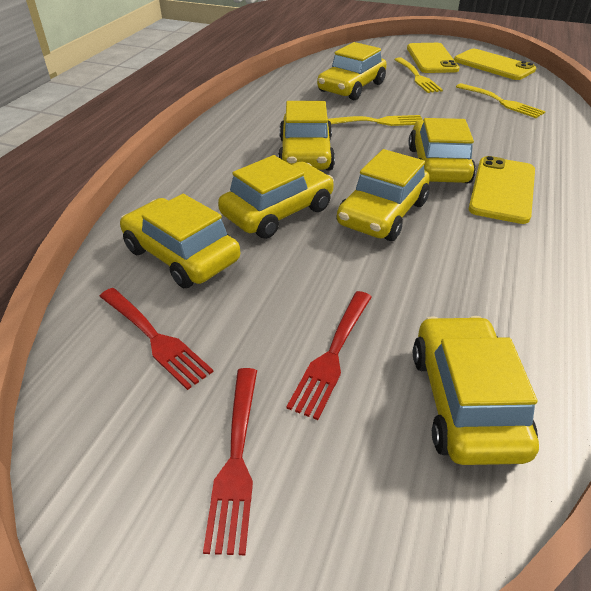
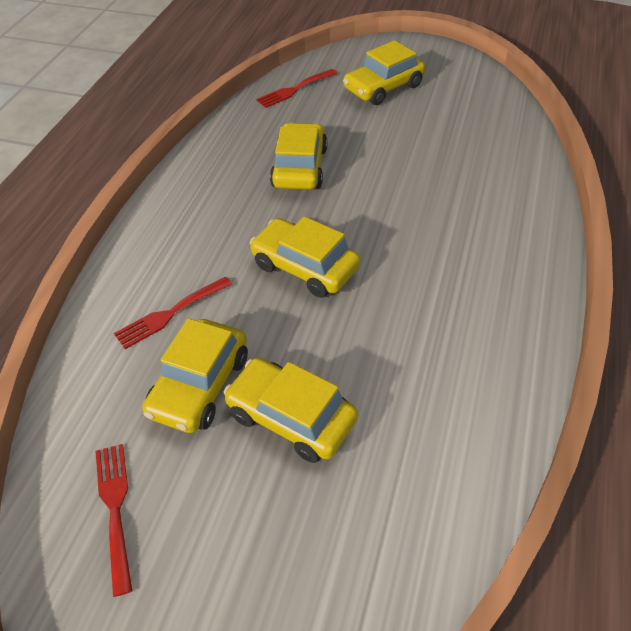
yellow car: [120,194,240,288] [218,155,334,239] [278,101,335,170] [317,42,387,100] [336,149,430,241] [408,118,476,183] [413,316,539,465] = 7 -> [142,318,248,433] [224,358,358,463] [250,216,360,298] [270,122,328,190] [343,40,425,105] = 5
yellow fork: [328,115,423,126] [394,57,443,93] [456,83,546,118] = 3 -> none = 0
yellow phone: [407,43,460,73] [454,49,536,80] [468,156,535,224] = 3 -> none = 0

